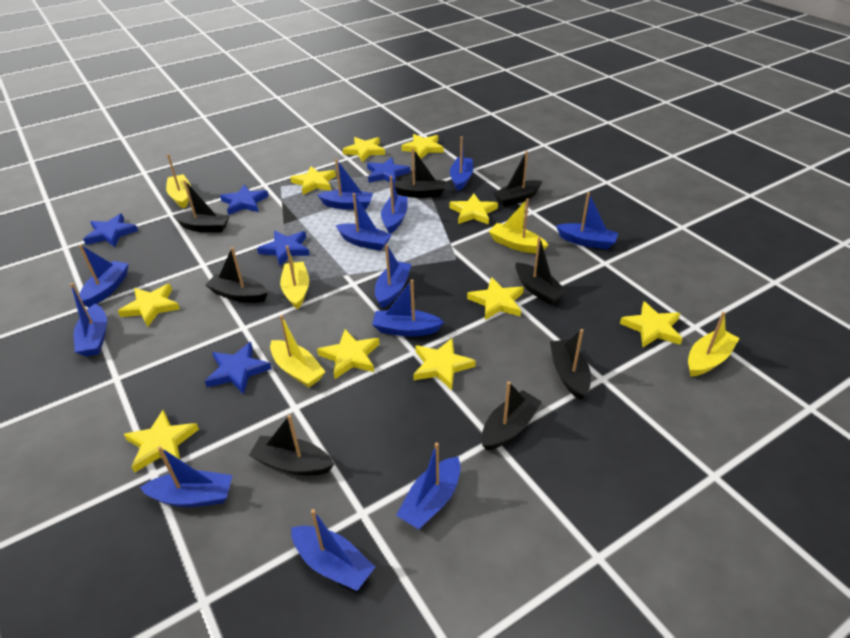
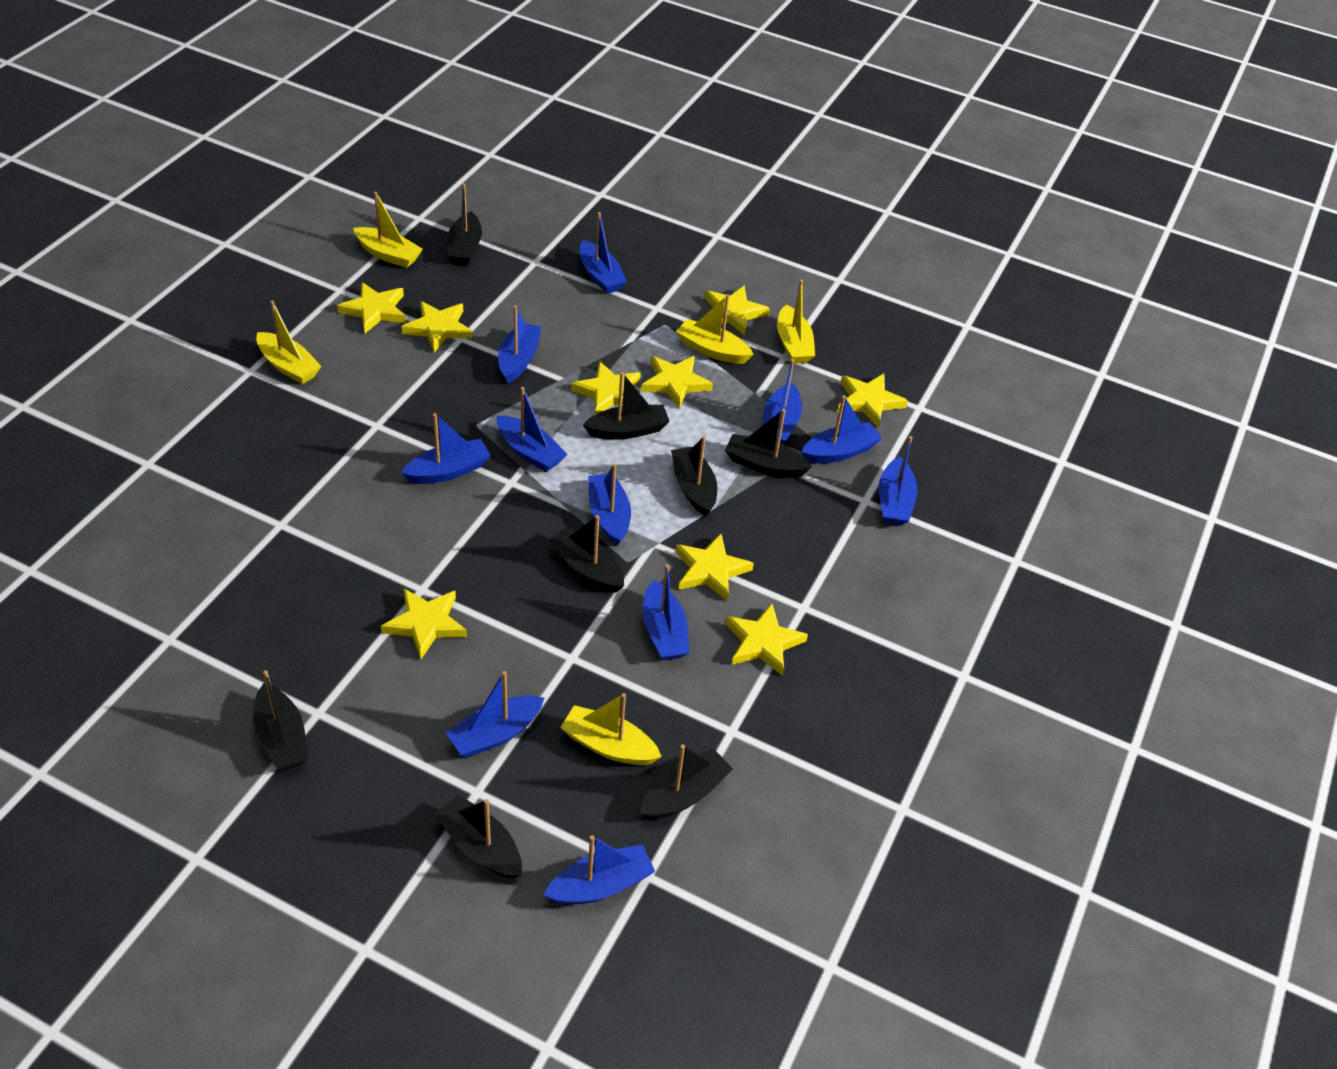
blue boat: [70,283,107,357] [79,245,129,308] [140,446,232,507] [291,509,375,591] [317,159,373,210] [336,193,392,251] [372,279,444,336] [375,244,411,308] [381,176,408,234] [396,442,461,530] [450,136,473,191] [556,192,618,249] = 12 -> [401,413,491,484] [446,671,544,757] [497,387,567,472] [498,305,541,383] [543,835,655,905] [580,212,627,294] [588,463,631,546] [642,565,689,660] [762,359,802,444] [801,395,882,464] [879,436,917,526] = 11
blue star: [83,213,138,247] [205,342,272,394] [220,184,269,215] [257,231,310,266] [367,157,410,183] = 5 -> none = 0
yellow star: [118,284,180,327] [124,410,199,472] [290,166,336,195] [317,329,380,379] [343,137,385,162] [401,134,444,159] [413,338,476,390] [449,194,498,225] [467,277,524,320] [620,301,683,347] = 10 -> [337,282,406,333] [381,589,467,659] [401,301,472,352] [571,361,641,415] [641,356,713,409] [675,534,754,601] [705,285,770,336] [725,604,808,676] [837,373,908,427] = 9

